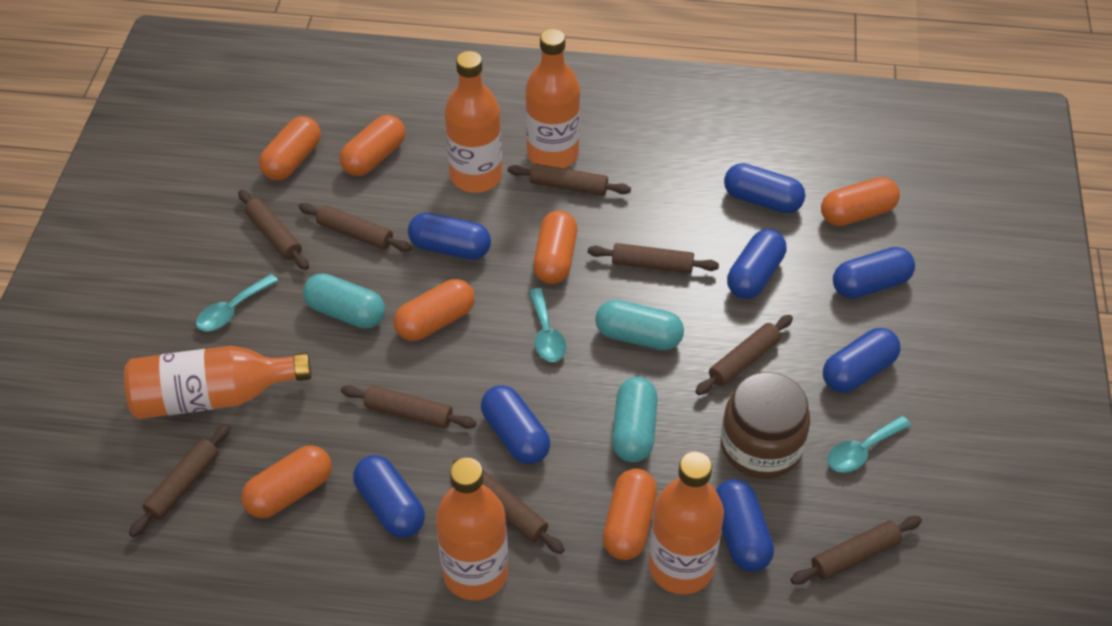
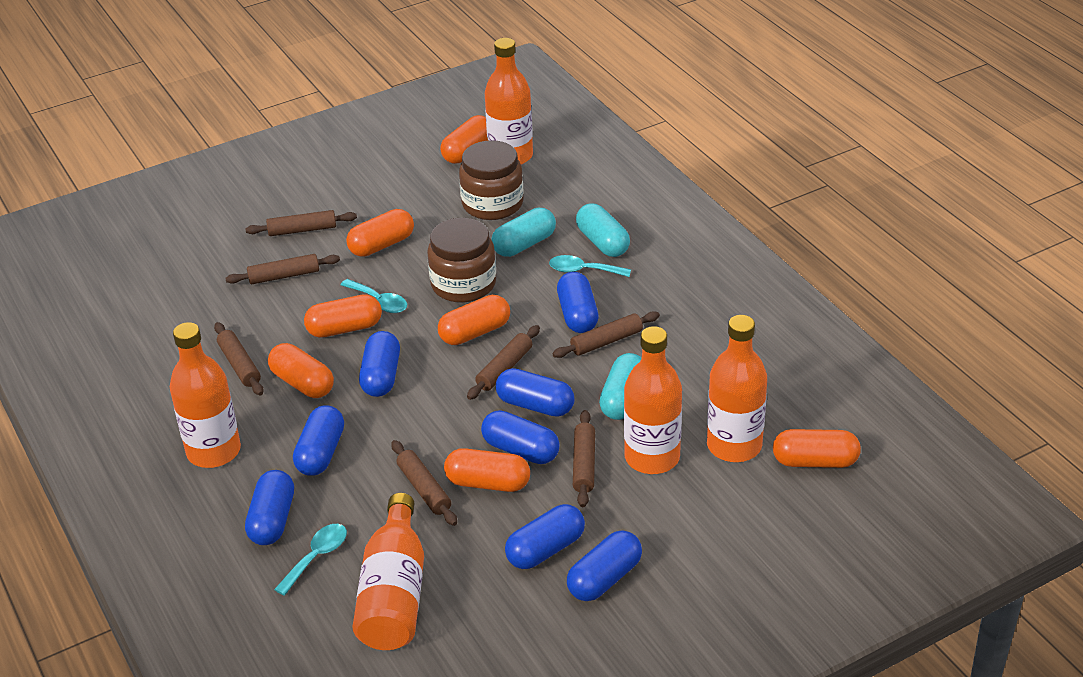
brown jar: [721,372,810,479] = 1 -> [427,218,496,303] [459,140,524,220] = 2
brown rolling pin: [129,424,230,537] [238,190,309,270] [298,203,412,252] [341,385,477,429] [453,459,565,554] [508,163,631,196] [588,243,719,273] [695,315,793,395] [790,516,922,585] = 9 -> [214,322,264,396] [225,254,340,284] [245,210,357,236] [391,440,457,526] [467,325,540,400] [552,311,660,358] [573,410,595,507] = 7

